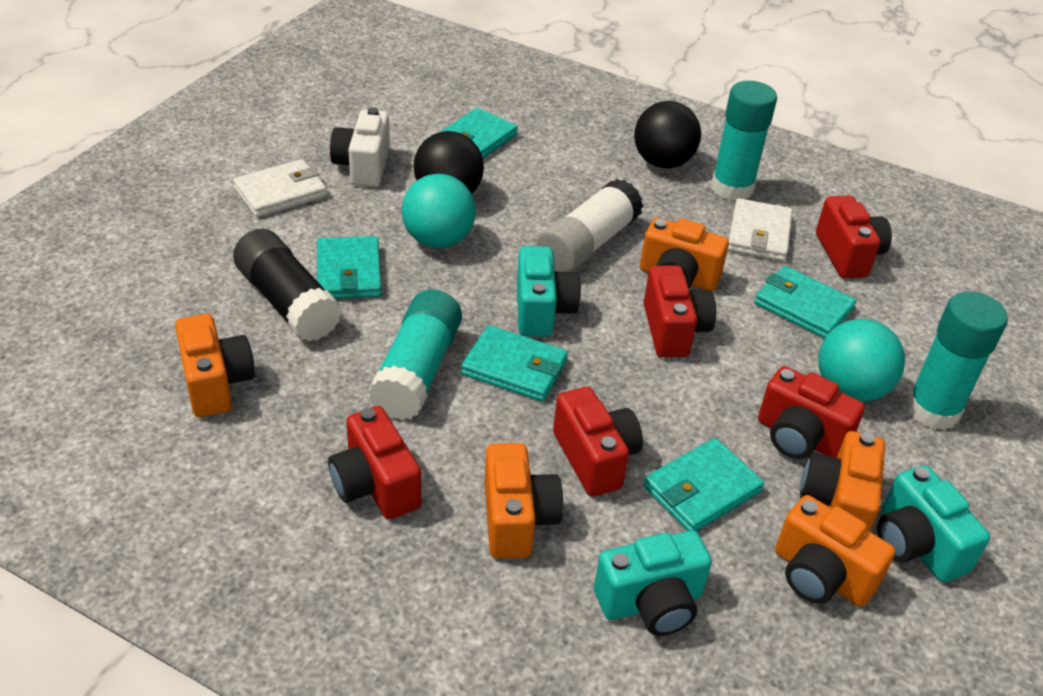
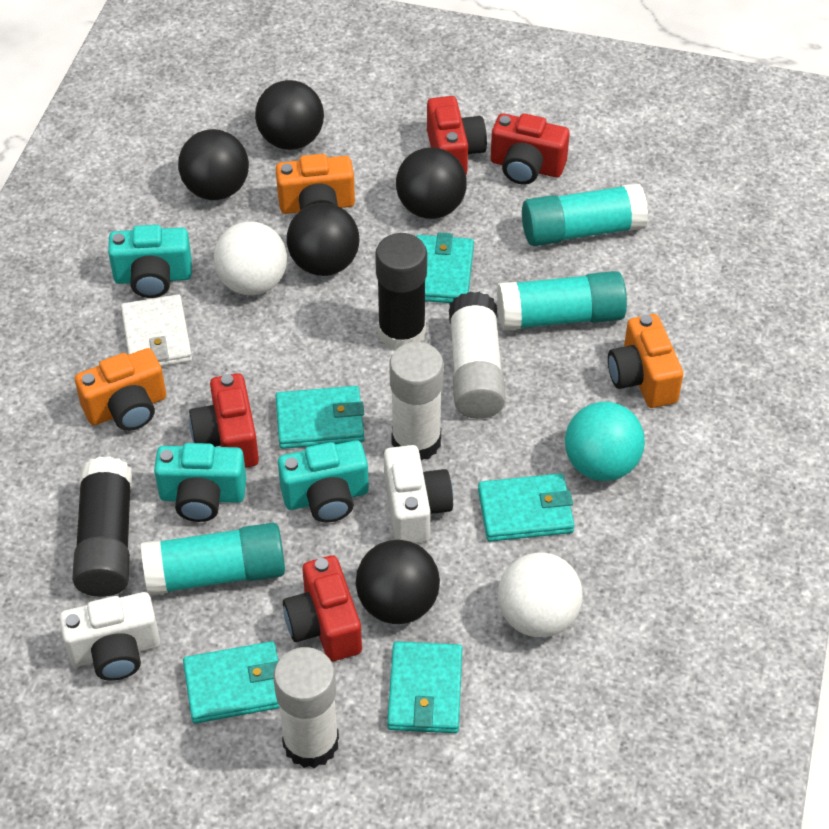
black ball: [413,131,484,194] [634,101,701,168] = 2 -> [178,129,249,200] [255,80,324,150] [287,203,360,276] [356,540,440,624] [396,147,467,219] = 5
black glue stick: [233,229,342,341] = 1 -> [72,456,132,597] [375,233,427,351] = 2
orange camera: [175,314,255,417] [484,443,563,559] [640,218,729,291] [775,495,895,607] [800,431,885,531] = 5 -> [75,348,166,431] [276,154,355,214] [608,314,683,408] = 3
red camera: [328,406,421,519] [553,387,643,497] [643,265,716,357] [758,366,865,459] [816,195,892,278] = 5 -> [189,373,259,468] [283,555,362,661] [427,96,487,174] [491,113,570,185] = 4
turquoise ball: [402,174,476,248] [818,319,905,402] = 2 -> [565,402,645,481] = 1
white ball: none = 0 -> [214,222,287,295] [498,553,583,637] = 2
white camera: [330,107,390,187] = 1 -> [59,592,160,681] [384,445,453,543] = 2
white glue stick: [536,179,643,272] = 1 -> [274,647,339,768] [390,342,444,461] [449,292,506,419] = 3
white wallet: [233,159,327,217] [728,198,792,261] = 2 -> [121,294,192,367] = 1

